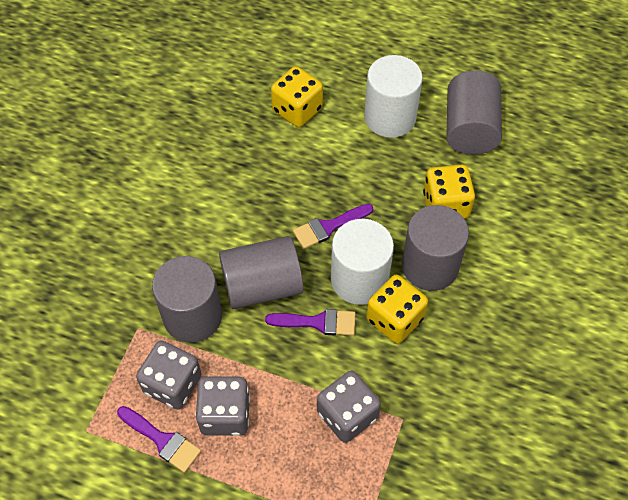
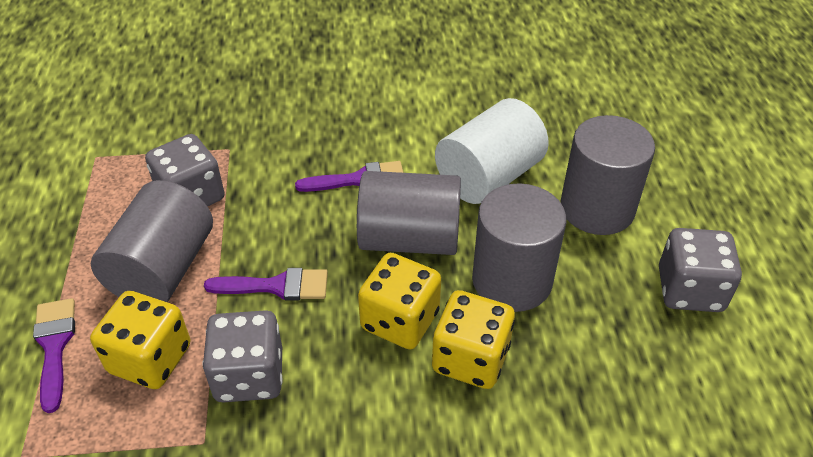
white cylinder: [331,219,394,305] [364,55,423,138] = 2 -> [435,98,549,204] = 1

